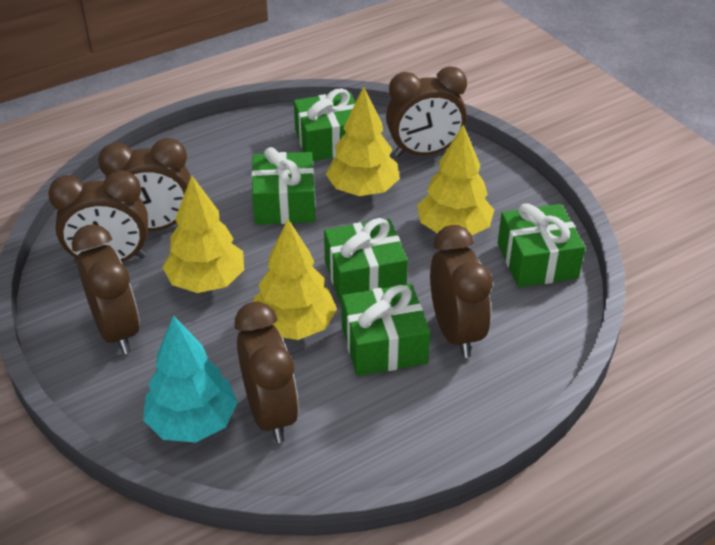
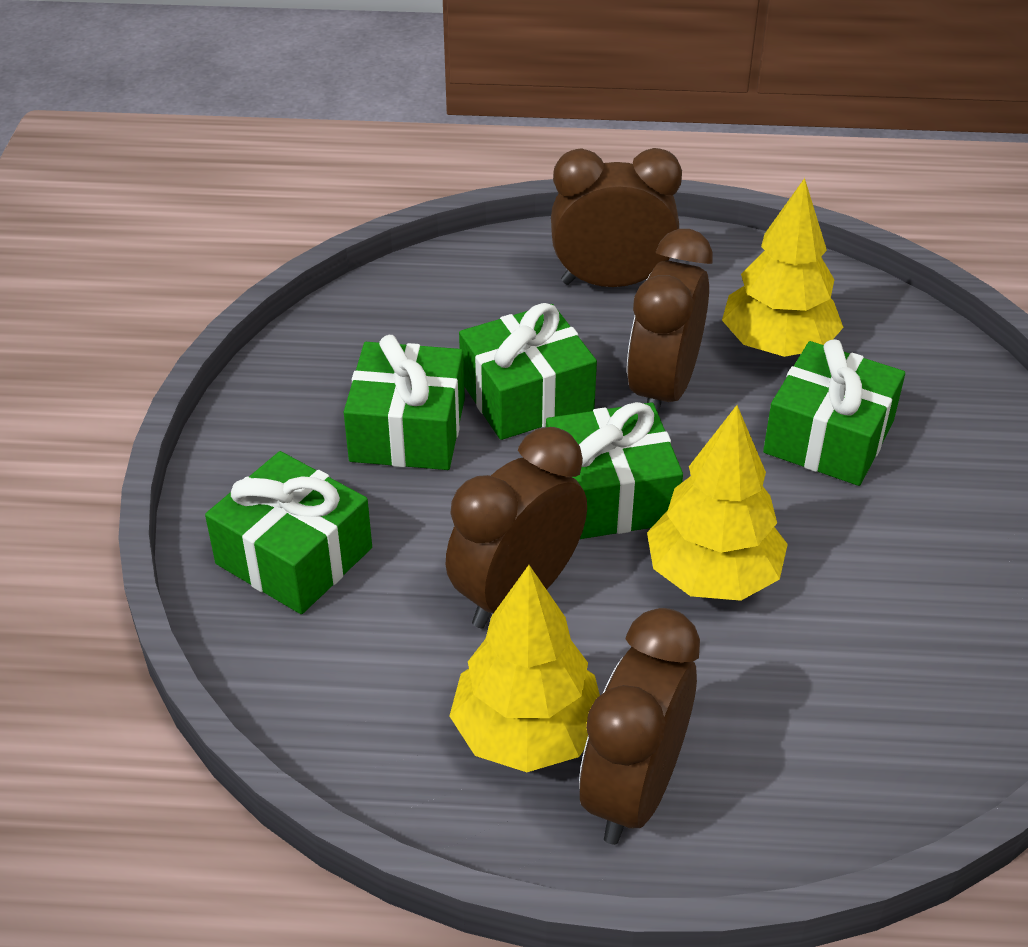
brown clock: [48,170,148,264] [72,224,140,354] [98,138,191,231] [235,302,299,443] [386,66,467,157] [430,225,492,358] = 6 -> [446,427,587,628] [551,148,682,287] [579,608,700,845] [627,229,713,413] = 4
turquoise tree: [143,315,238,443] = 1 -> none = 0
yellow tree: [162,175,244,293] [253,219,337,340] [326,86,400,196] [417,125,494,235] = 4 -> [450,565,600,772] [647,405,788,601] [722,178,844,357] = 3

